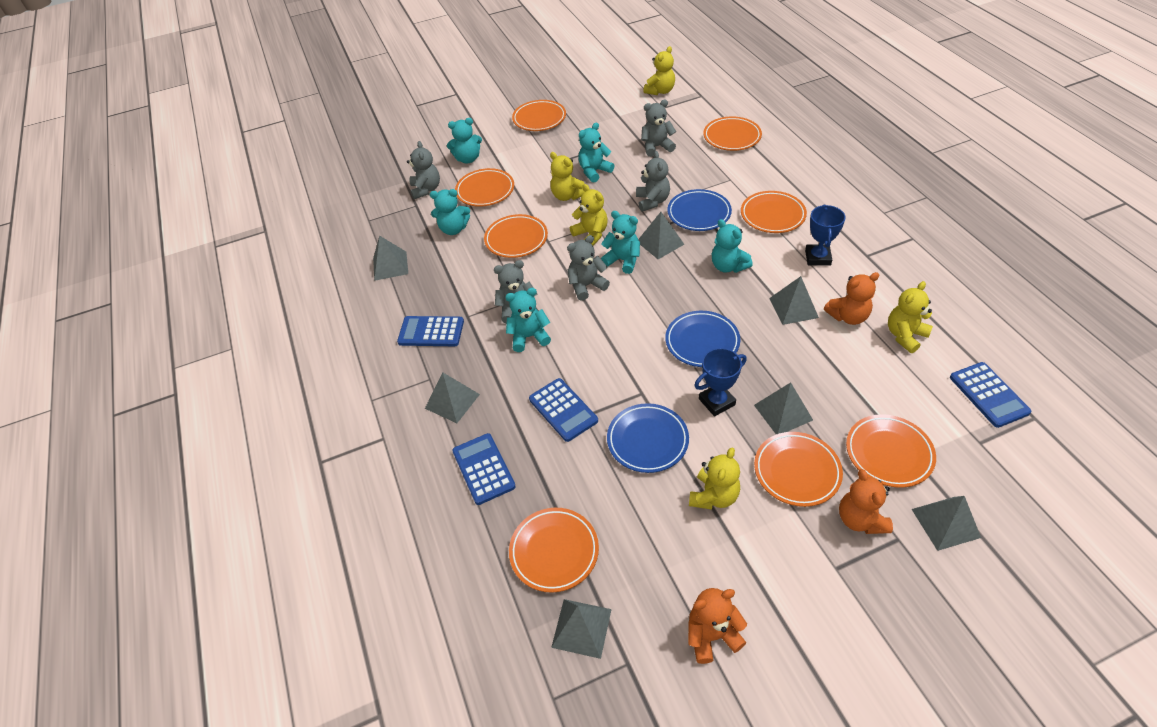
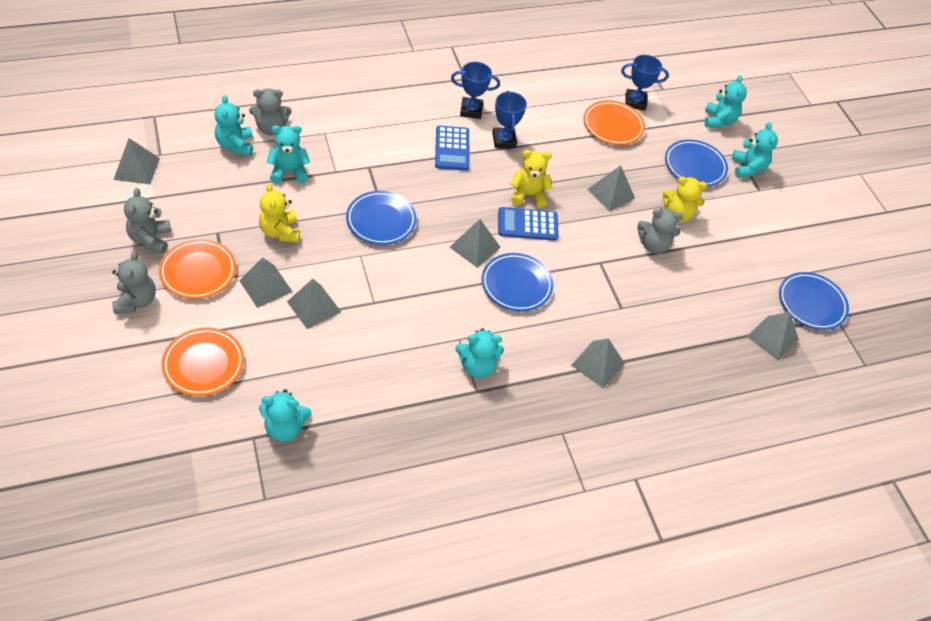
blue calculator: [397,316,464,346] [452,433,516,505] [529,378,598,442] [950,362,1032,428] = 4 -> [435,126,469,171] [498,207,559,241] = 2
blue plate: [607,403,689,473] [665,311,740,367] [667,189,732,231] = 3 -> [346,191,417,245] [481,253,553,312] [665,139,728,187] [779,272,849,330] = 4
blue trophy: [694,348,747,416] [805,205,846,266] = 2 -> [451,62,500,119] [492,91,527,148] [621,55,669,110] = 3
grey teddy bear: [407,141,440,199] [494,260,539,324] [567,235,610,301] [636,151,670,212] [641,100,676,157] = 5 -> [112,251,156,314] [124,188,171,254] [249,88,292,135] [637,208,683,254] = 4
orange plate: [455,168,514,207] [484,214,548,258] [509,508,599,593] [512,100,566,131] [703,116,762,151] [741,191,807,233] [754,432,843,507] [846,414,936,488] = 8 -> [159,239,236,299] [161,327,244,396] [583,100,645,145] = 3
orange teddy bear: [688,588,747,664] [824,272,879,325] [839,469,893,534] = 3 -> none = 0
yellow teddy bear: [550,152,585,201] [570,184,608,246] [643,46,675,95] [689,448,740,510] [888,281,933,353] = 5 -> [259,183,300,242] [511,150,553,208] [663,177,707,222] = 3

